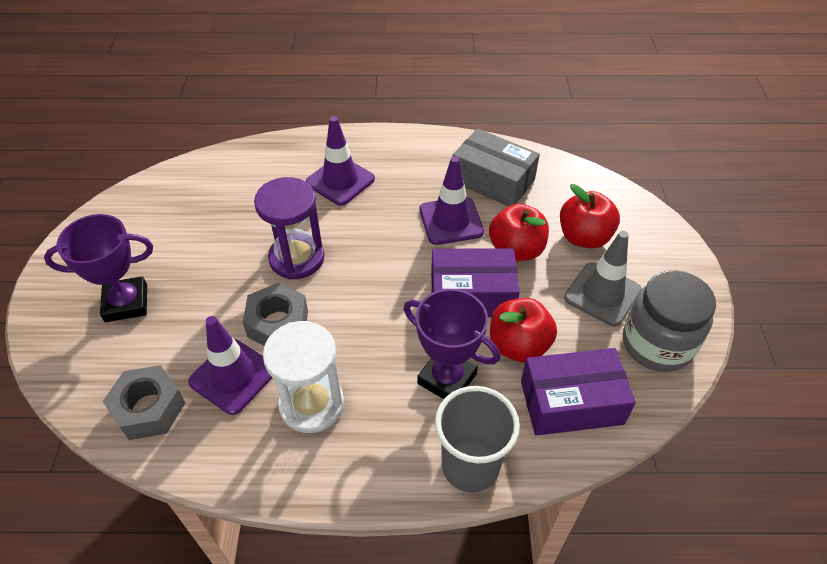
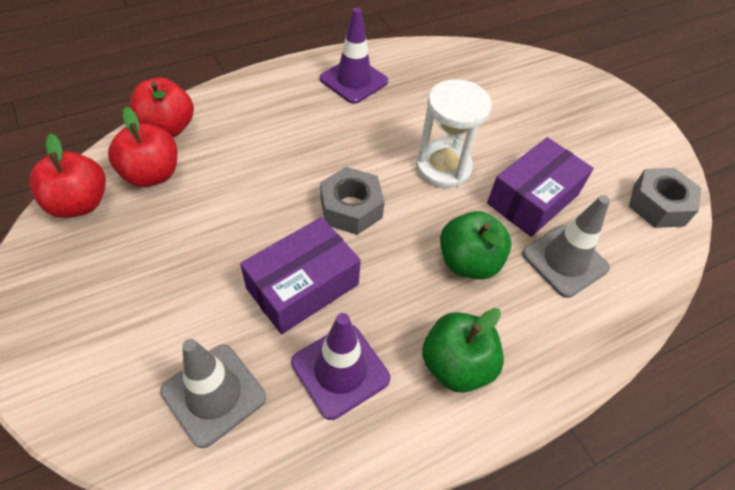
green apple: none = 0 -> [422,308,504,393] [440,211,512,279] = 2
grey box: [452,128,540,207] = 1 -> none = 0
grey cup: [435,386,520,492] = 1 -> none = 0
grey jar: [623,270,716,372] = 1 -> none = 0
grey traffic cone: [564,231,642,326] = 1 -> [160,339,266,448] [522,195,610,298] = 2
purple hourglass: [254,177,324,280] = 1 -> none = 0
purple traffic cone: [188,316,272,415] [306,116,375,206] [419,156,484,245] = 3 -> [291,313,390,420] [320,7,388,104] = 2
purple trophy: [44,214,153,322] [404,289,500,399] = 2 -> none = 0

